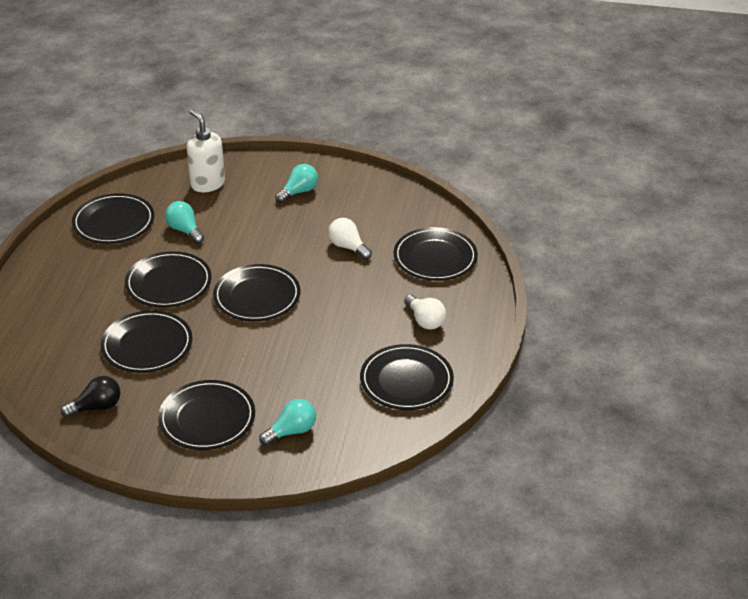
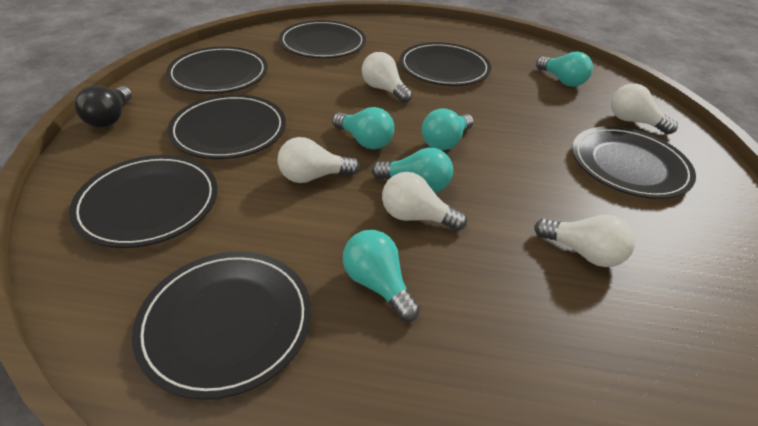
turquoise light bulb: [165,201,204,244] [259,399,316,446] [275,164,318,203] = 3 -> [332,107,394,149] [343,230,420,322] [372,148,453,193] [422,108,474,151] [536,51,593,87] = 5
white light bulb: [328,218,372,260] [404,295,446,330] = 2 -> [278,137,360,183] [362,52,412,103] [382,172,467,231] [534,215,635,267] [611,83,678,135] = 5
white soap dispenser: [187,109,225,192] = 1 -> none = 0

